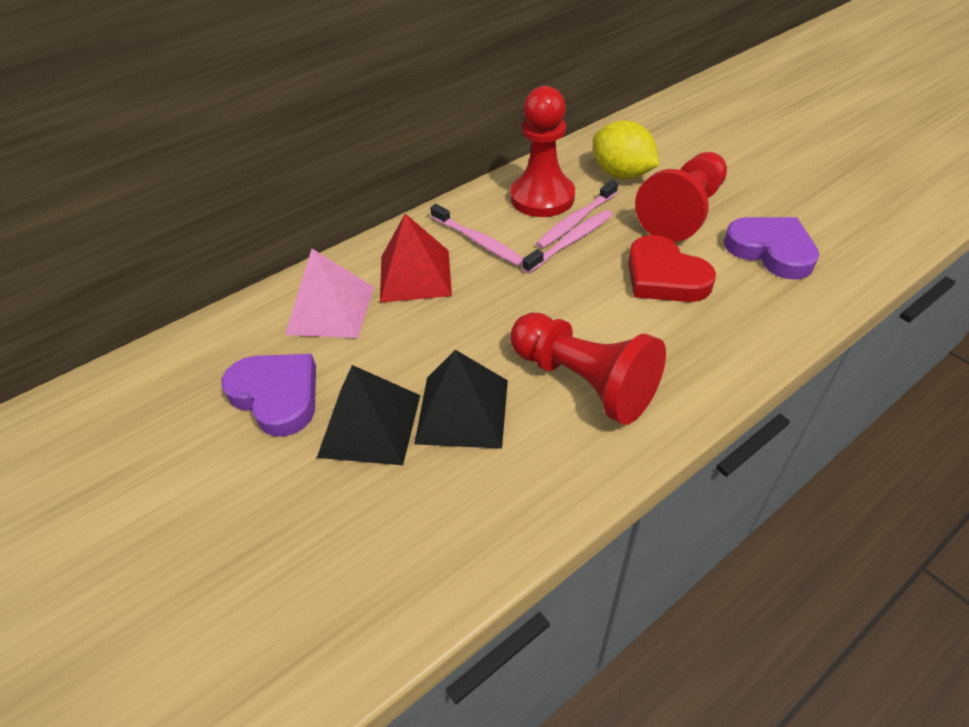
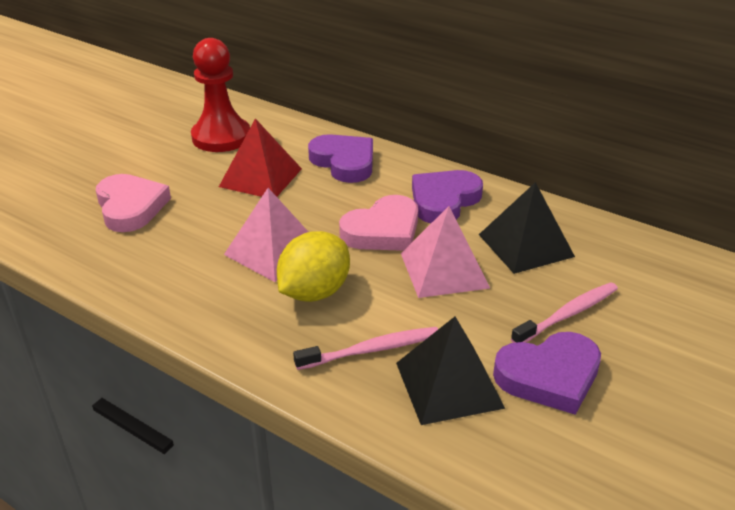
pink heart: none = 0 -> [96,174,171,232] [339,195,418,251] = 2
pink pyramid: [285,249,374,338] = 1 -> [224,188,308,282] [401,206,490,298] = 2
pink toothbrush: [430,204,523,266] [522,210,613,273] [536,180,618,249] = 3 -> [293,327,438,370] [511,282,618,343] = 2
purple heart: [221,354,316,437] [724,217,819,280] = 2 -> [308,134,373,183] [412,170,483,223] [493,332,601,415] = 3
red heart: [628,235,716,302] = 1 -> none = 0
red pawn: [510,86,575,217] [510,312,666,425] [635,152,727,242] = 3 -> [191,38,250,152] = 1

